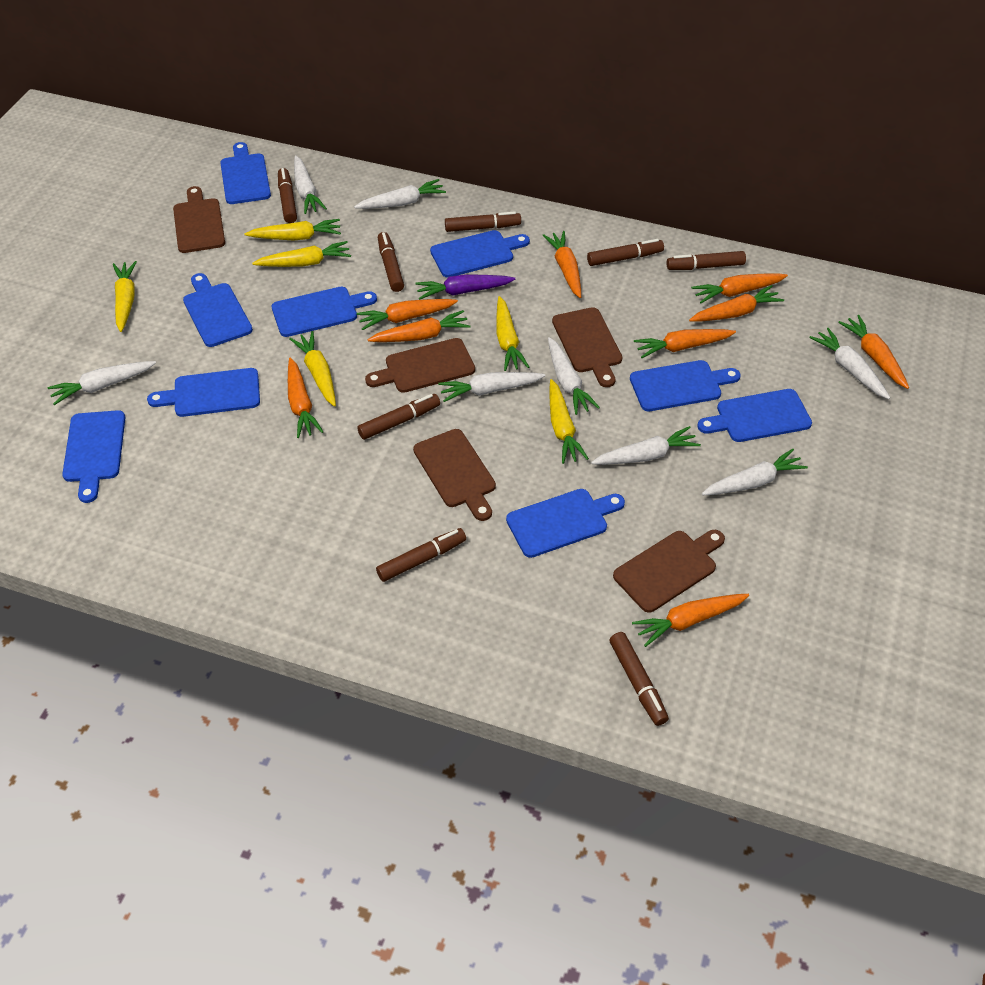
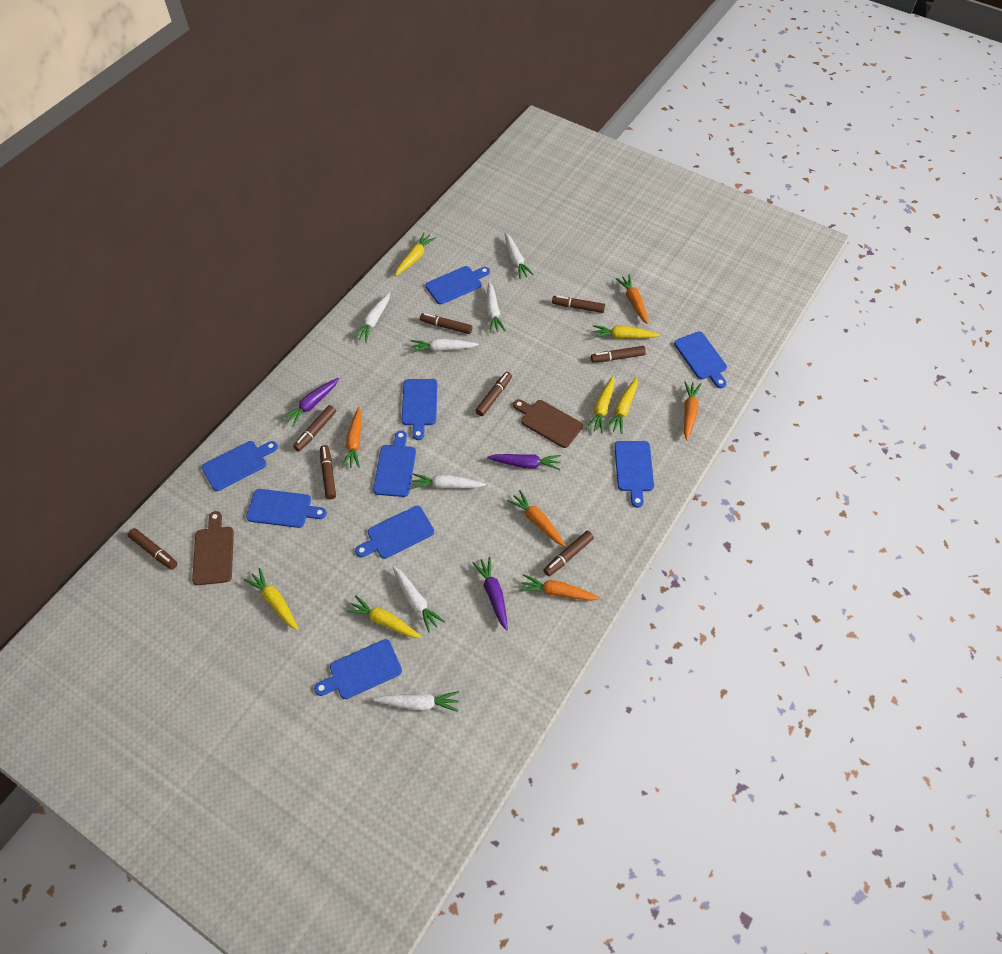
brown cutting board: [173,186,225,253] [365,338,475,393] [413,429,496,521] [552,307,623,387] [613,530,725,613] = 5 -> [192,511,234,585] [513,399,583,448] = 2
orange carrot: [288,358,324,438] [356,299,458,330] [367,310,470,342] [542,231,581,298] [632,594,749,647] [634,329,736,358] [689,285,784,322] [691,273,788,303] [838,315,909,389] = 9 -> [342,407,362,468] [507,490,566,547] [520,574,600,601] [615,274,648,324] [684,381,701,440] = 5
purple carrot: [415,274,515,300] = 1 -> [281,378,339,427] [472,557,508,631] [487,454,561,470] = 3
white carrot: [47,361,156,405] [294,155,327,214] [354,179,446,209] [438,372,545,402] [548,337,600,415] [591,426,701,465] [702,449,808,495] [809,328,890,399] = 8 -> [352,293,390,343] [373,691,459,712] [393,566,445,633] [411,338,479,353] [411,473,486,489] [486,282,506,333] [505,233,534,279] = 7

